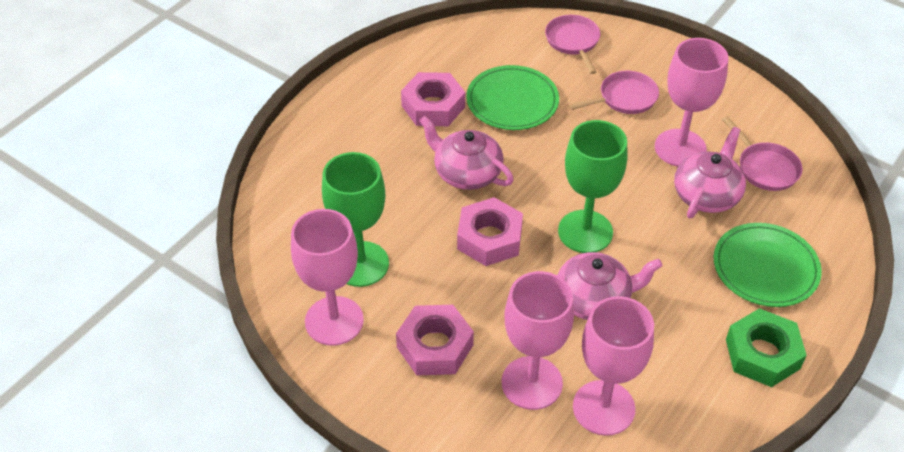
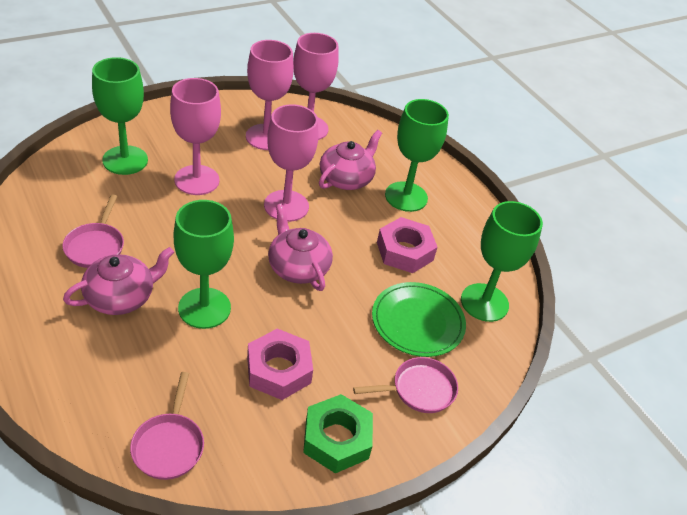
green goblet: [322,152,389,287] [558,120,628,253] = 2 -> [92,57,148,175] [174,200,234,329] [385,99,449,212] [461,201,543,322] = 4
green plate: [466,65,559,130] [714,223,822,307] = 2 -> [372,282,466,357] = 1
pink nut: [396,305,474,375] [401,72,465,126] [457,197,523,266] = 3 -> [247,329,313,400] [377,217,437,273] = 2

